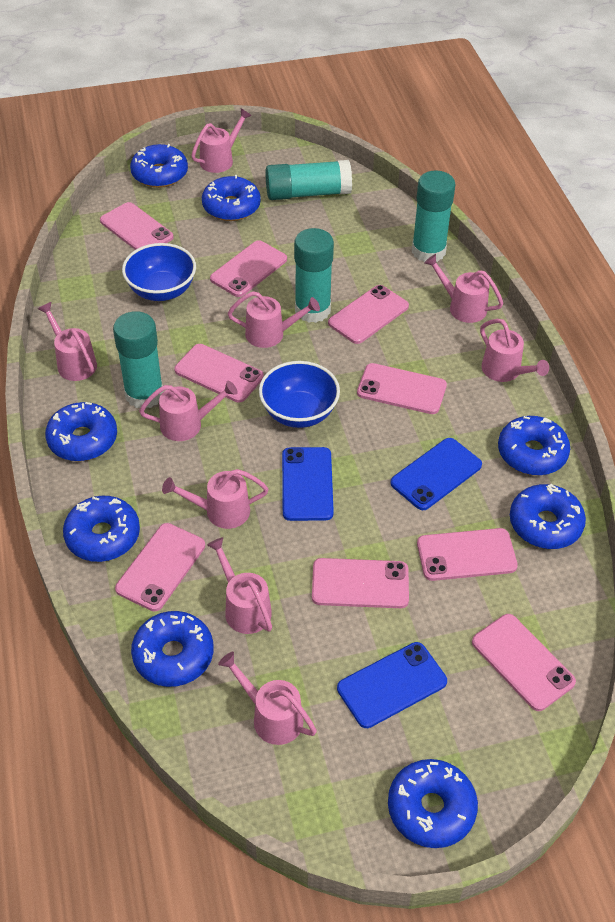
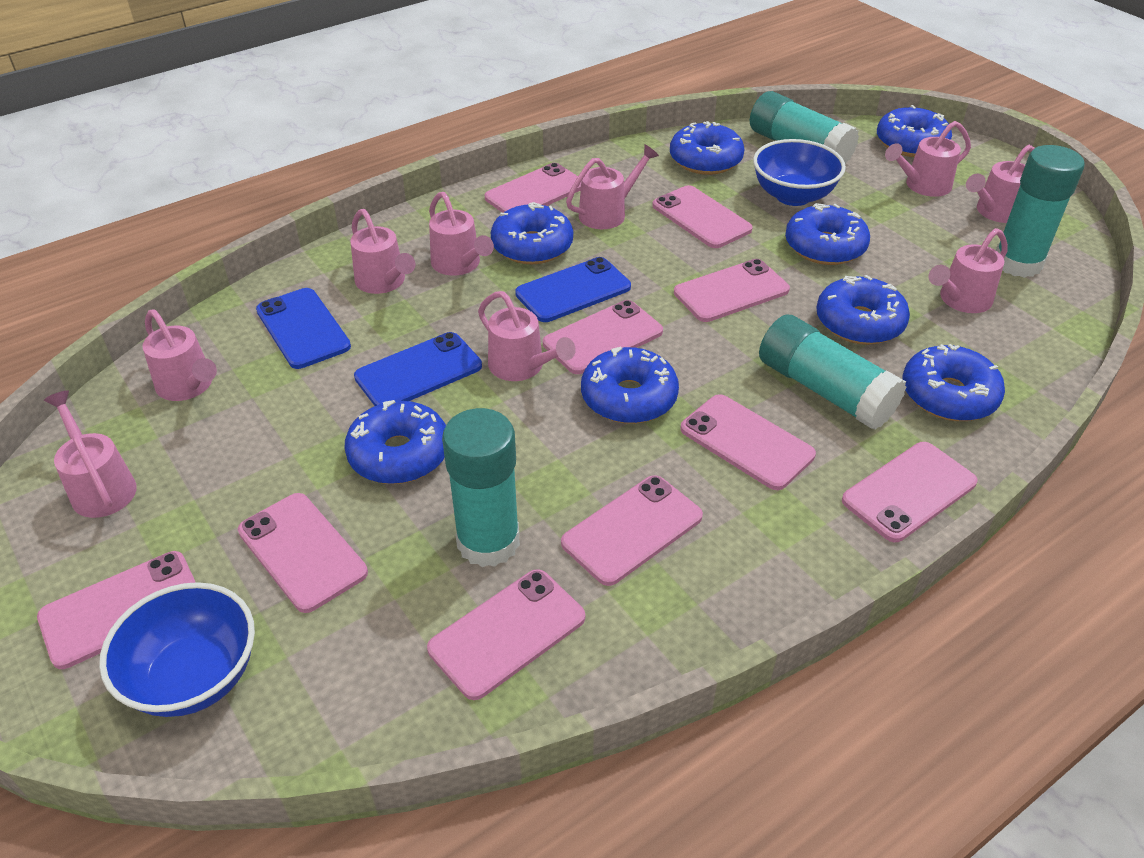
pink phone: [100,202,174,250] [115,523,205,611] [174,344,264,403] [210,240,287,297] [312,558,409,608] [328,285,409,344] [357,363,447,414] [417,528,518,581] [472,614,576,711] = 9 -> [37,551,196,669] [238,493,368,613] [427,569,585,700] [485,163,581,213] [543,300,663,374] [561,475,703,586] [652,185,752,248] [674,259,790,322] [680,394,816,490] [842,442,977,542] = 10

